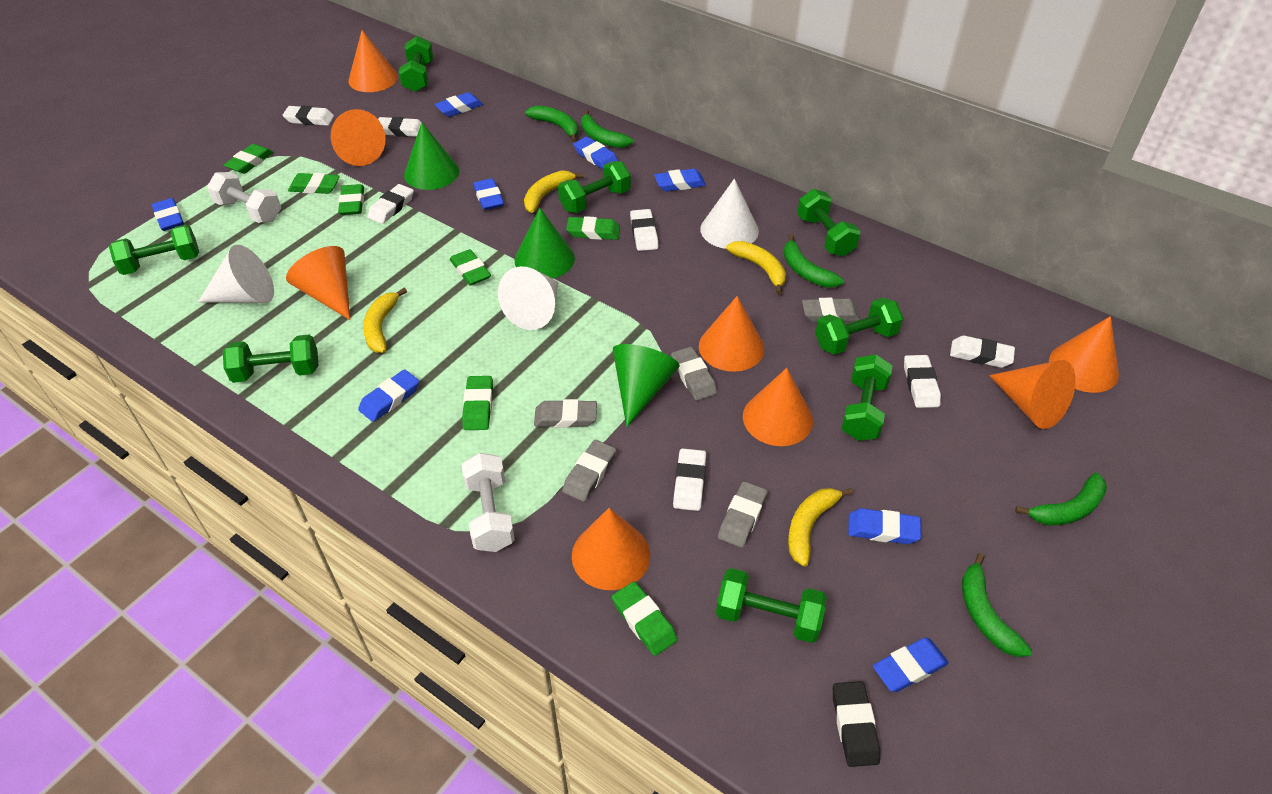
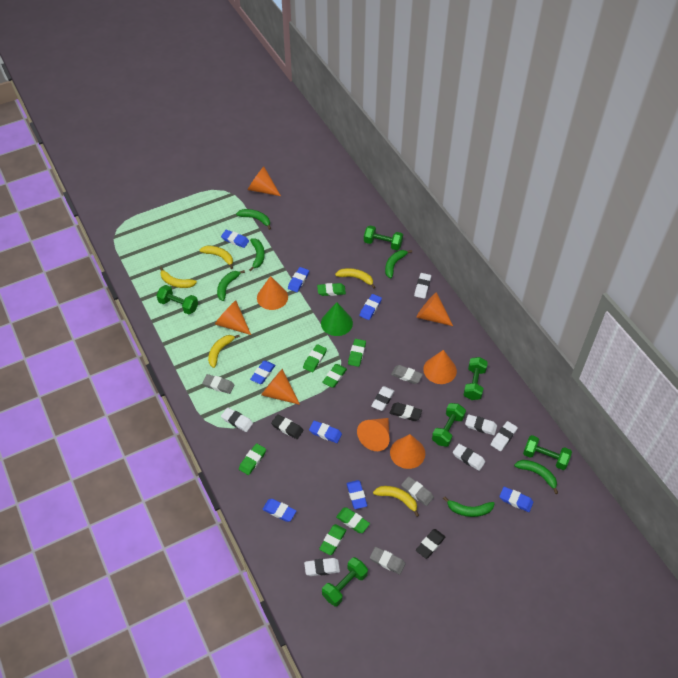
black eraser: [833,681,880,767] = 1 -> [271,414,304,439] [390,403,422,421] [416,529,445,559] = 3
green banana: [525,105,578,142] [581,110,633,148] [784,234,844,288] [962,553,1032,657] [1015,472,1107,525] = 5 -> [217,270,245,301] [236,209,271,230] [249,238,265,271] [385,250,412,278] [443,496,495,517] [514,460,558,494] = 6
green cone: [404,123,459,190] [515,208,575,279] [613,344,680,427] = 3 -> [321,302,353,336] = 1
green dumbbell: [109,225,199,275] [223,335,319,383] [399,36,433,92] [558,161,631,213] [716,568,827,643] [797,189,860,256] [815,298,903,355] [841,354,892,441] = 8 -> [156,285,198,314] [322,557,368,606] [364,225,403,250] [432,403,466,447] [464,357,488,400] [523,435,572,470] = 6
grey eraser: [534,399,597,428] [562,440,616,502] [671,347,717,401] [718,481,768,548] [802,298,860,322] = 5 -> [202,374,235,394] [370,547,406,575] [391,365,423,384] [401,476,434,506] = 4
white cone: [198,245,274,303] [498,266,559,330] [700,179,759,249] = 3 -> none = 0
white dumbbell: [207,172,281,223] [462,453,515,552] = 2 -> none = 0
yellow banana: [363,288,407,353] [524,170,584,213] [726,241,786,294] [788,488,853,566] = 4 -> [160,267,197,288] [200,246,233,269] [208,335,240,368] [335,268,375,289] [373,486,419,517] = 5

